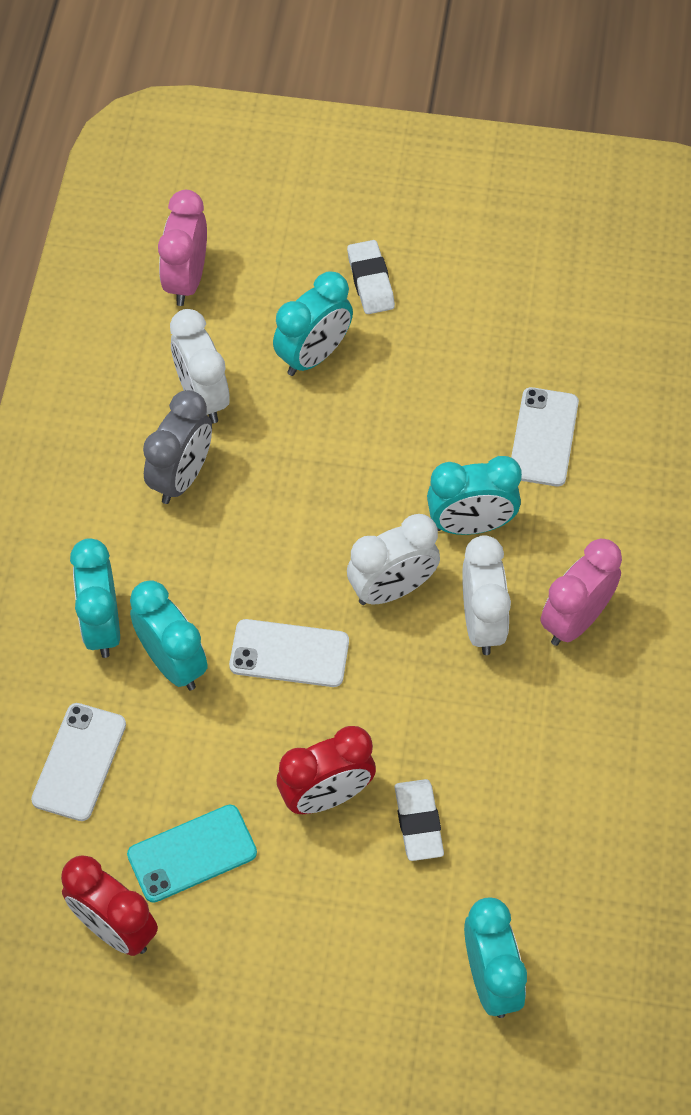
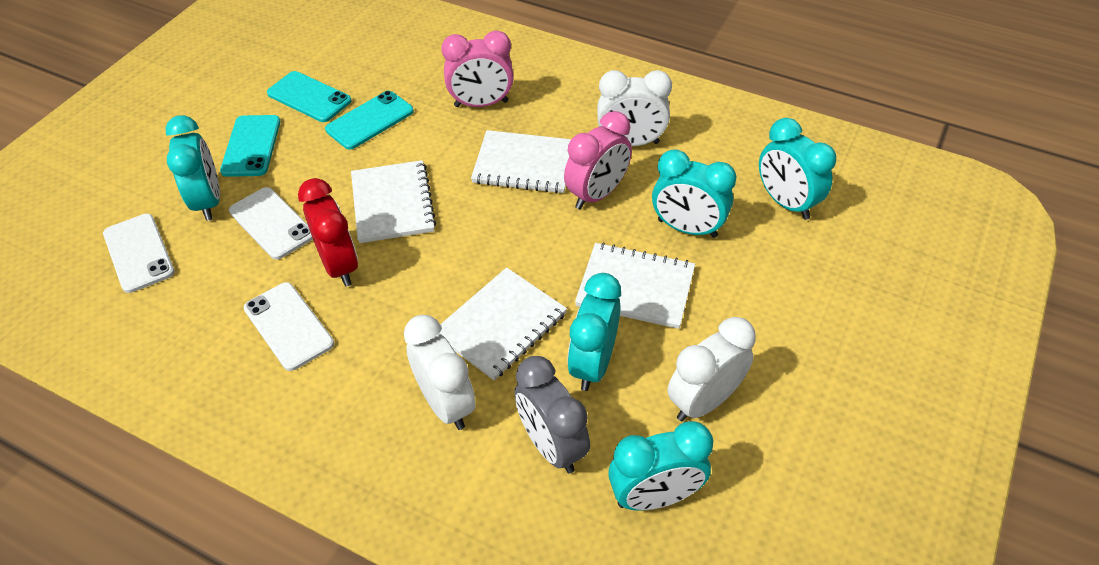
red clock: [61,855,158,956] [277,726,376,814] = 2 -> [298,178,358,286] = 1
turquoise phone: [127,805,257,903] = 1 -> [220,115,280,177] [267,71,352,122] [325,91,414,150] = 3
white eraser: [347,240,395,314] [395,779,444,861] = 2 -> none = 0
white notebook: none = 0 -> [351,160,436,243] [440,267,567,380] [471,130,571,193] [575,242,695,329] = 4

